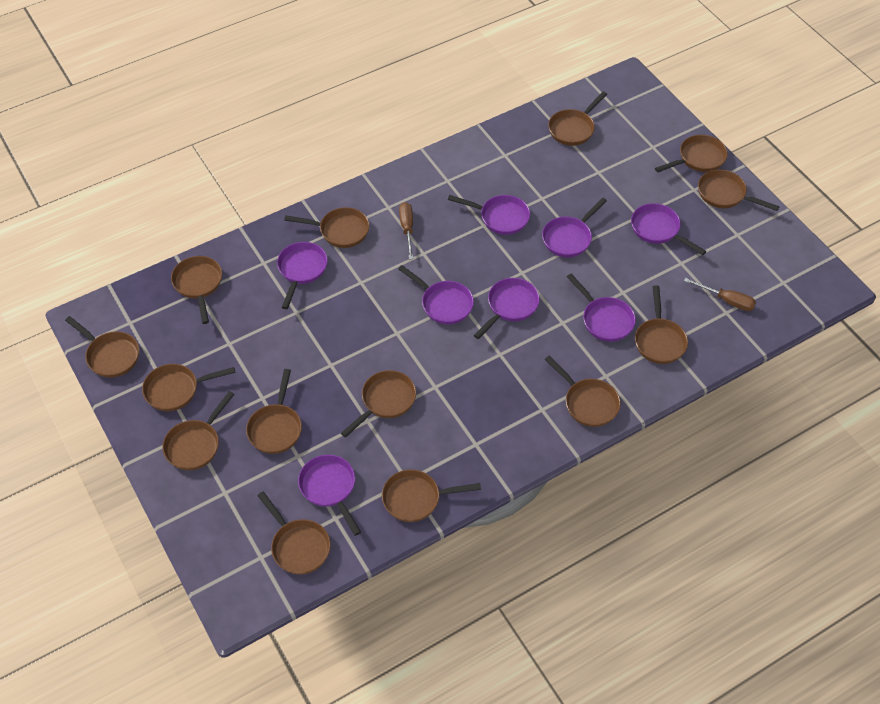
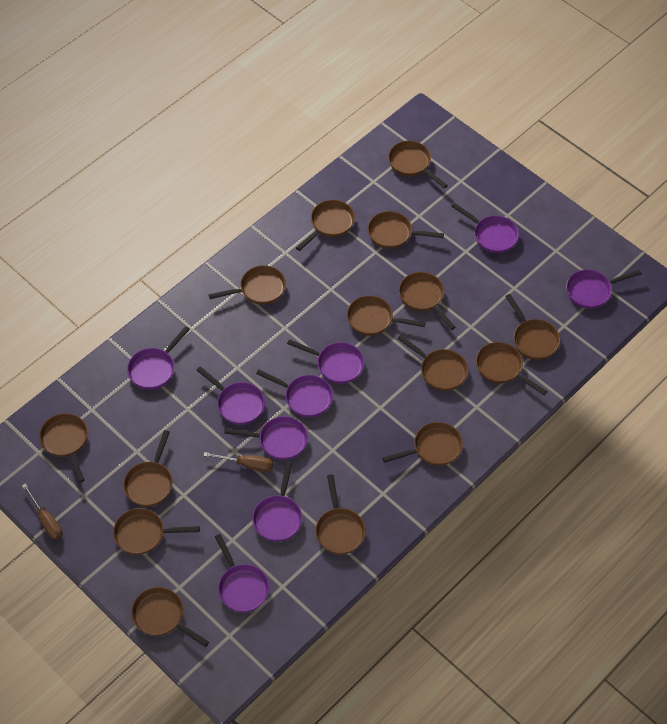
brown pan: [65,316,139,378] [142,364,236,411] [162,391,235,471] [171,256,222,324] [246,369,302,454] [257,491,331,575] [284,207,369,248] [341,370,416,438] [382,470,481,522] [544,356,621,427] [548,91,607,146] [635,286,688,364] [655,135,728,172] [698,169,779,211] = 14 -> [39,413,88,483] [113,508,200,555] [123,430,173,507] [131,587,209,647] [209,265,286,305] [296,200,355,251] [315,475,366,555] [347,296,426,336] [368,211,444,249] [382,422,463,466] [388,141,448,188] [397,335,468,391] [399,272,456,330] [476,342,547,395] [505,294,560,360] = 15
purple pan: [277,242,328,309] [298,455,361,536] [398,265,474,325] [448,195,530,235] [474,278,540,339] [542,197,607,258] [567,274,636,342] [631,203,706,255] = 8 -> [127,326,190,390] [196,366,265,425] [215,534,269,613] [224,416,308,460] [252,462,302,542] [256,369,333,417] [287,339,364,384] [451,203,519,253] [566,269,642,309] = 9

